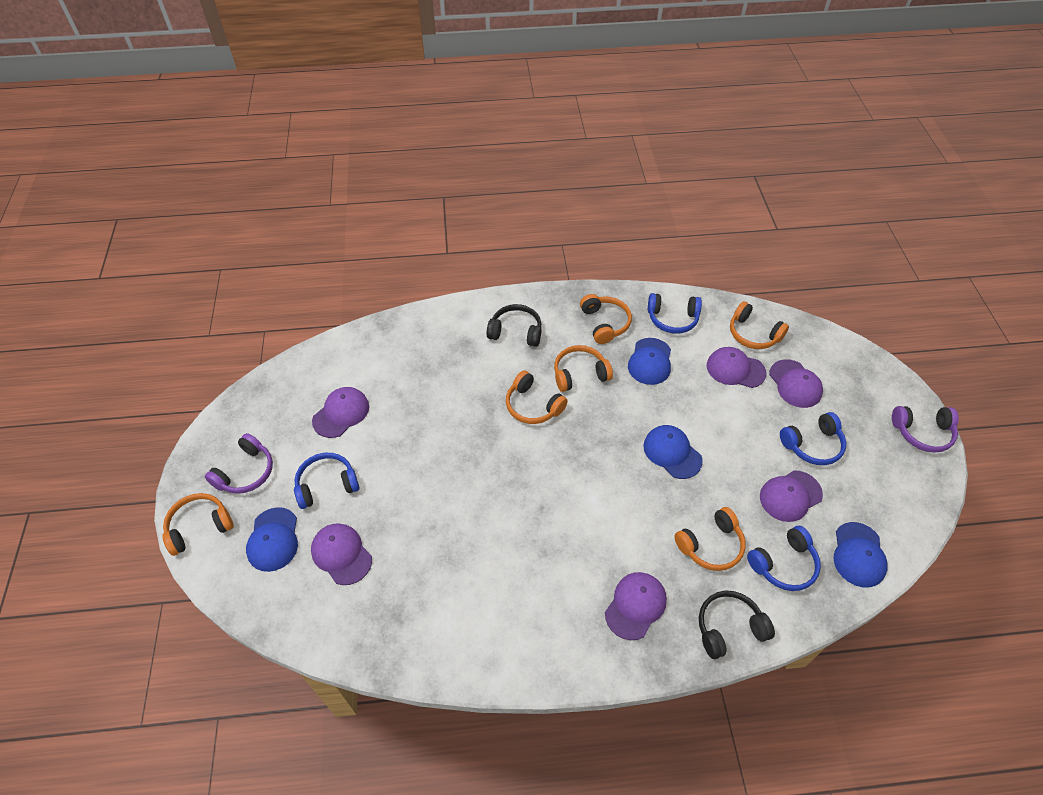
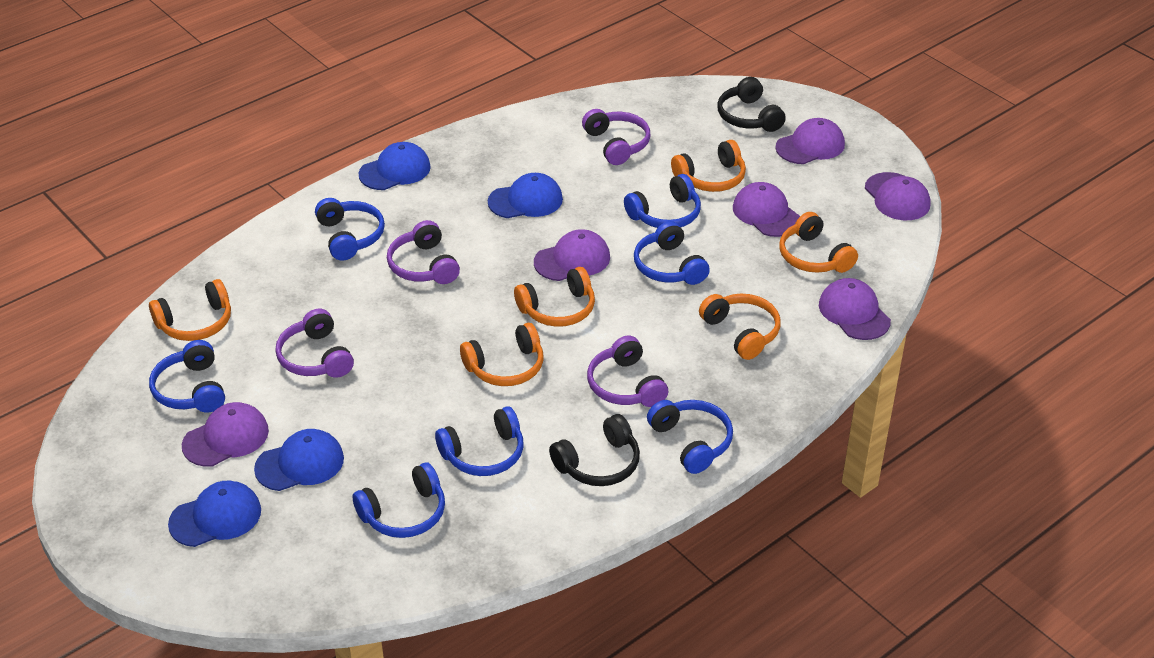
blue headphones: [294,453,360,509] [648,293,702,334] [747,526,821,591] [780,412,846,465] = 4 -> [149,340,225,413] [315,198,385,261] [353,462,445,538] [435,406,524,476] [624,174,701,228] [634,221,710,285] [647,400,733,474] = 7
purple headphones: [205,433,273,494] [892,406,959,453] = 2 -> [275,309,354,378] [387,220,460,284] [582,109,651,165] [587,336,668,407] = 4

